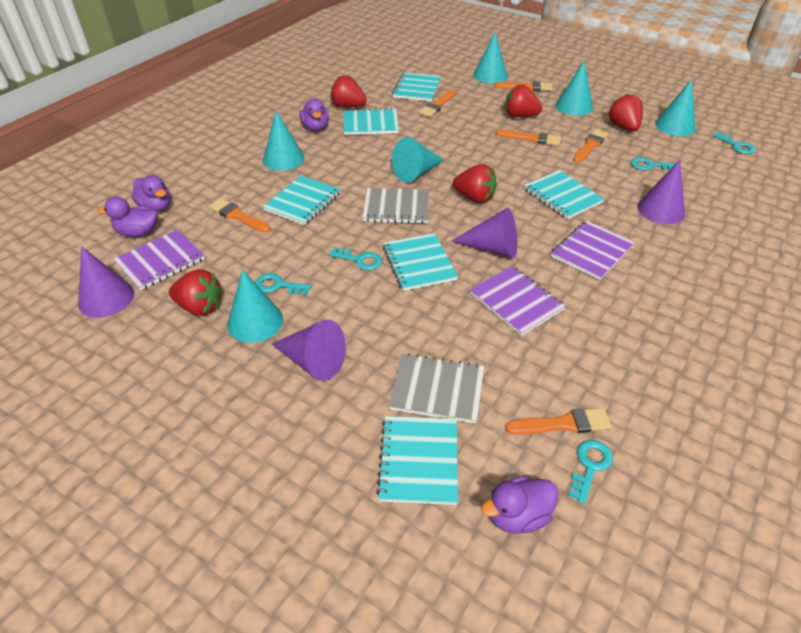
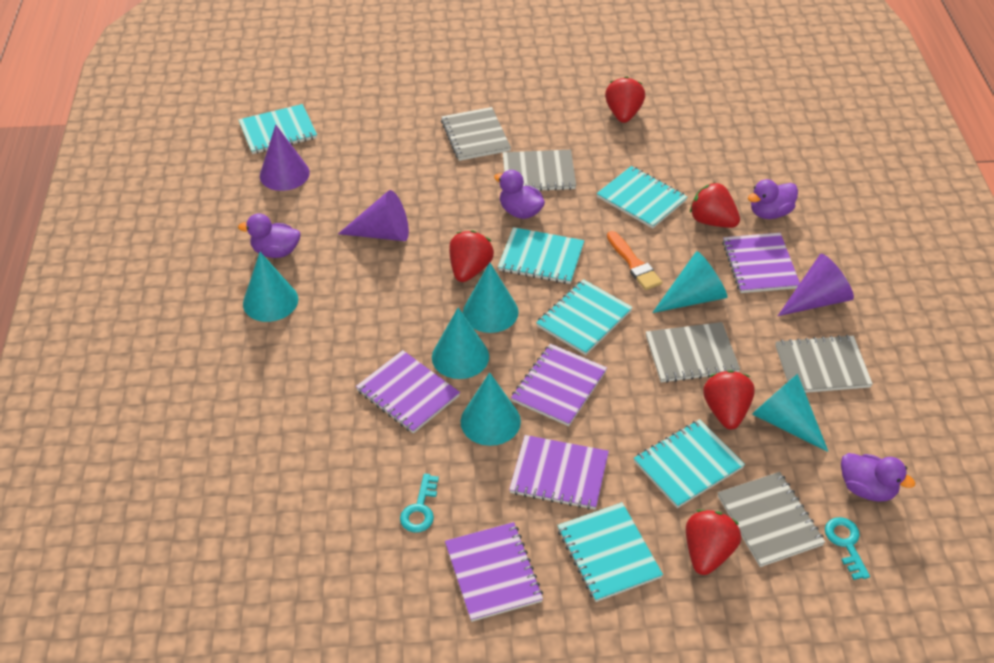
grey notebook: [362,188,429,224] [389,353,484,424] = 2 -> [441,107,511,161] [503,150,576,191] [646,322,740,383] [718,472,825,567] [775,335,873,393] = 5
orange brush: [209,198,270,233] [419,89,456,117] [494,81,553,91] [496,130,561,146] [505,408,612,435] [573,129,608,163] = 6 -> [607,231,662,290] = 1
purple cone: [78,246,134,318] [272,320,346,381] [451,208,517,258] [637,160,685,224] = 4 -> [260,124,310,191] [338,190,409,241] [778,254,854,316] = 3
purple notebook: [114,229,205,290] [470,266,566,336] [551,221,635,280] = 3 -> [356,350,460,434] [445,522,543,622] [509,435,609,510] [511,344,607,426] [722,233,800,293] = 5
turquoise key: [255,273,312,295] [329,247,382,270] [568,440,613,504] [631,157,676,170] [712,132,755,154] = 5 -> [400,474,439,532] [825,517,870,580] = 2

